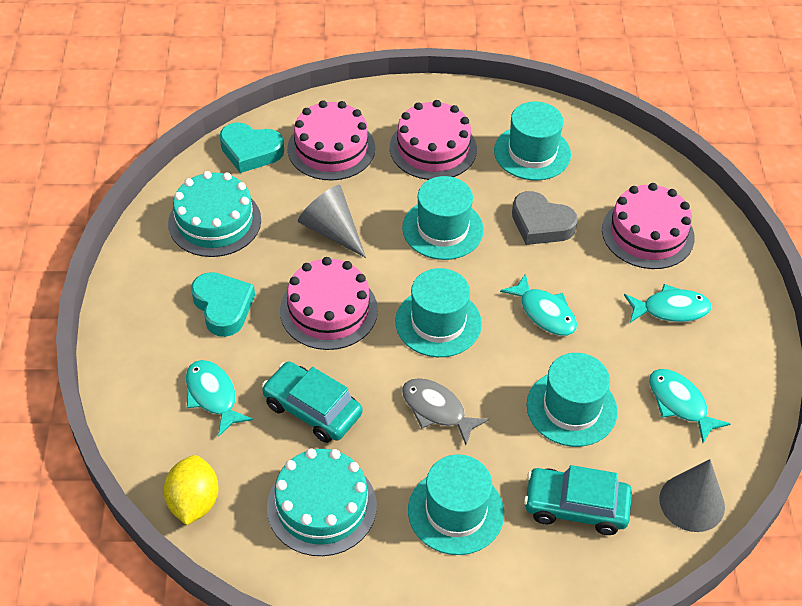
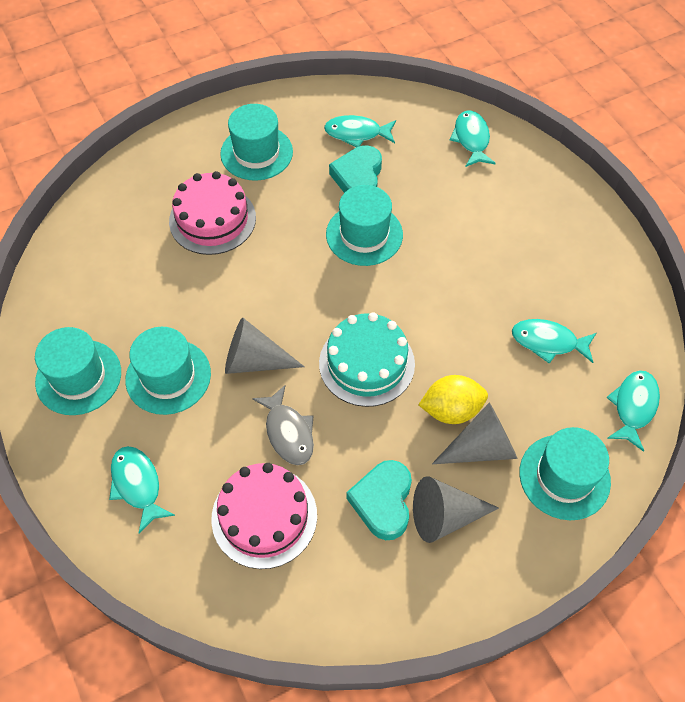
grey cone: [298,185,366,258] [659,459,725,532] = 2 -> [225,318,305,374] [413,476,499,543] [432,402,517,464] = 3
grey heart: [512,191,578,245] = 1 -> none = 0
pink cake: [280,257,378,350] [287,100,375,180] [390,100,477,180] [602,183,695,269] = 4 -> [169,171,256,255] [211,463,317,569] = 2
turquoise cake: [168,171,261,257] [267,448,377,556] = 2 -> [319,312,415,407] = 1
turquoise car: [262,361,362,443] [524,465,632,535] = 2 -> none = 0
turquoise fish: [186,360,253,437] [500,273,577,336] [624,284,712,323] [649,369,730,443] = 4 -> [109,446,175,533] [324,115,396,147] [450,110,496,167] [512,319,596,364] [606,370,660,452] = 5

